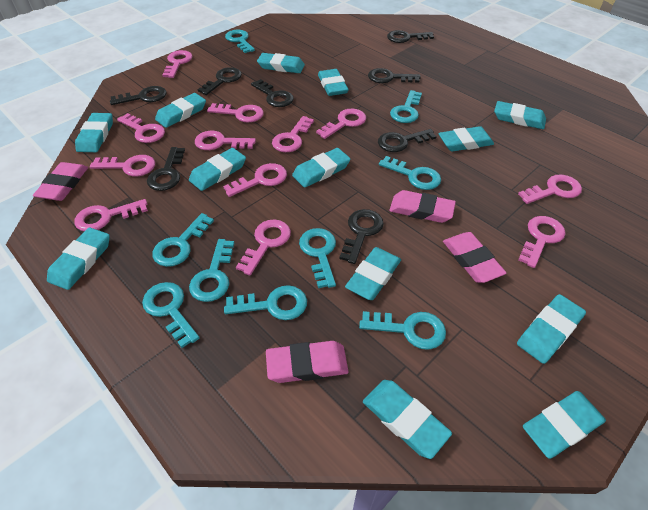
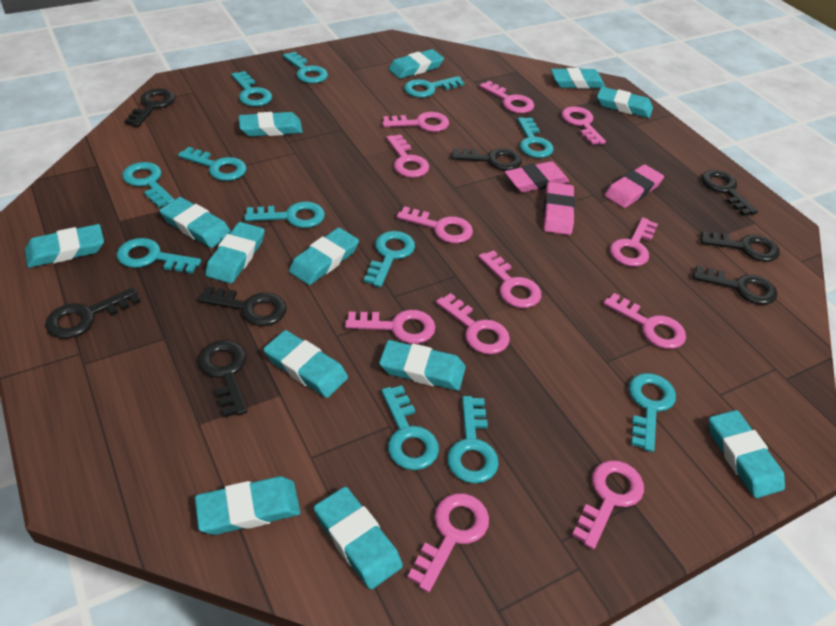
pink eraser: [33,162,88,201] [266,341,349,383] [389,190,456,223] [443,232,507,283] = 4 -> [504,161,569,193] [543,182,575,235] [604,165,664,208] = 3
turquoise key: [142,282,200,348] [152,213,214,267] [189,239,234,302] [224,285,307,320] [225,30,255,53] [299,228,336,288] [359,311,446,350] [379,156,441,190] [390,90,422,123] = 9 -> [116,238,201,273] [122,162,175,208] [178,147,246,181] [231,71,272,106] [244,201,325,228] [283,52,328,83] [364,231,415,287] [381,385,439,470] [404,76,464,98] [447,396,499,484] [517,117,553,158] [629,373,676,452] = 12

